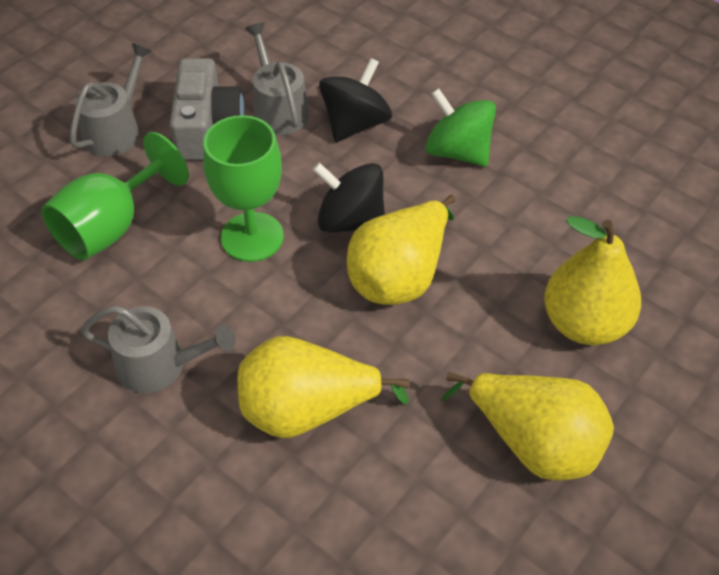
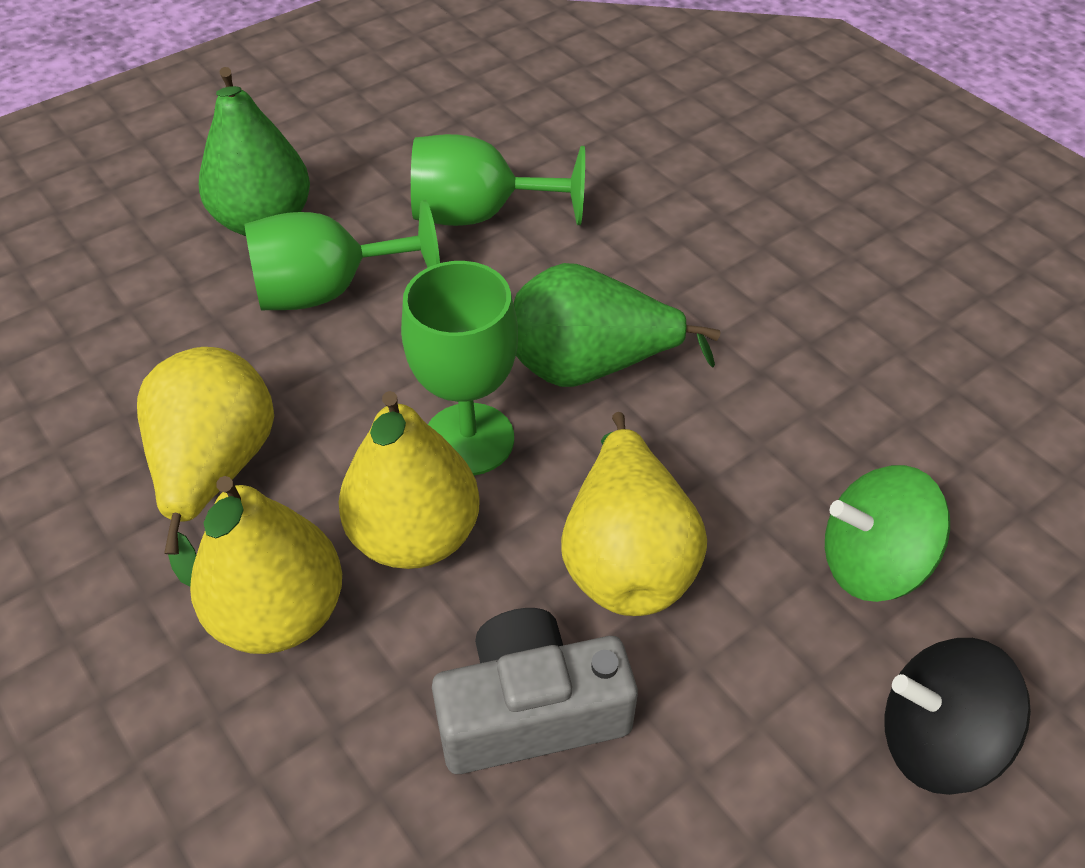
black spinning top: [313,162,385,233] [319,58,392,142] = 2 -> [884,638,1031,795] = 1
green goblet: [41,132,189,260] [203,115,284,262] = 2 -> [244,200,440,310] [401,261,518,475] [411,134,585,226] = 3
green pear: none = 0 -> [199,67,310,236] [514,263,720,387] = 2
grey watering can: [70,43,152,156] [81,306,235,393] [245,23,309,135] = 3 -> none = 0

